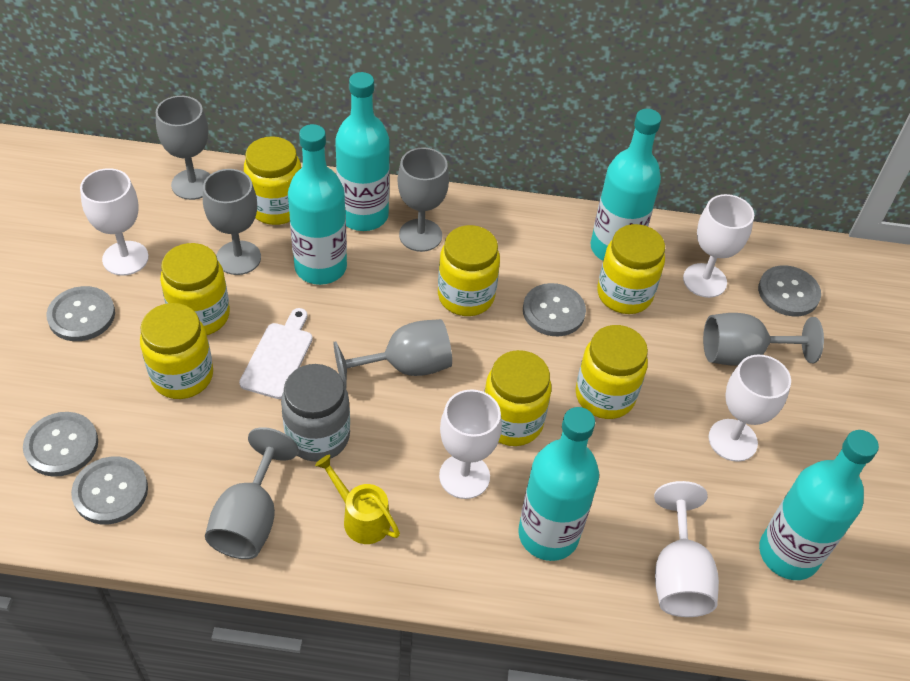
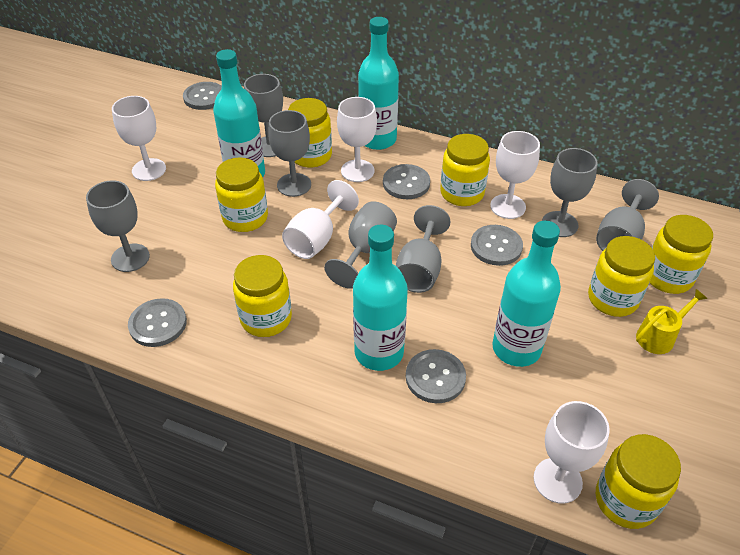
grey goblet: [156,96,210,200] [203,169,261,275] [205,427,298,559] [333,319,452,388] [397,147,449,252] [703,313,824,366] = 6 -> [86,180,150,272] [244,74,283,157] [268,110,311,197] [324,201,397,289] [396,205,451,293] [542,148,598,237] [596,179,659,251] = 7
grey jar: [281,364,350,462] = 1 -> none = 0
turquoise bottle: [288,124,347,285] [335,72,390,231] [518,407,599,561] [591,109,661,261] [759,430,879,580] = 5 -> [213,49,265,177] [353,224,408,371] [358,17,399,150] [492,221,561,367] = 4
white cutting board: [239,308,313,399] = 1 -> none = 0

